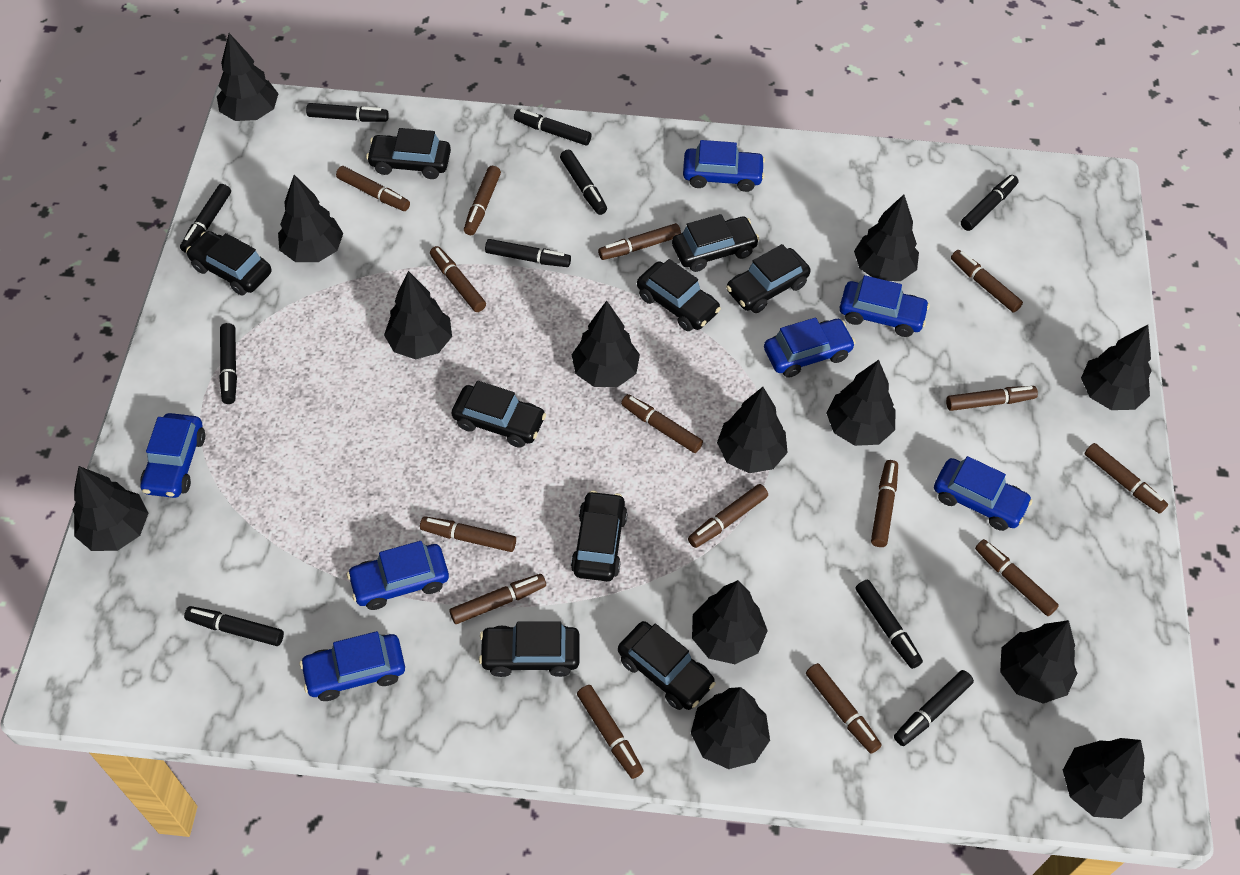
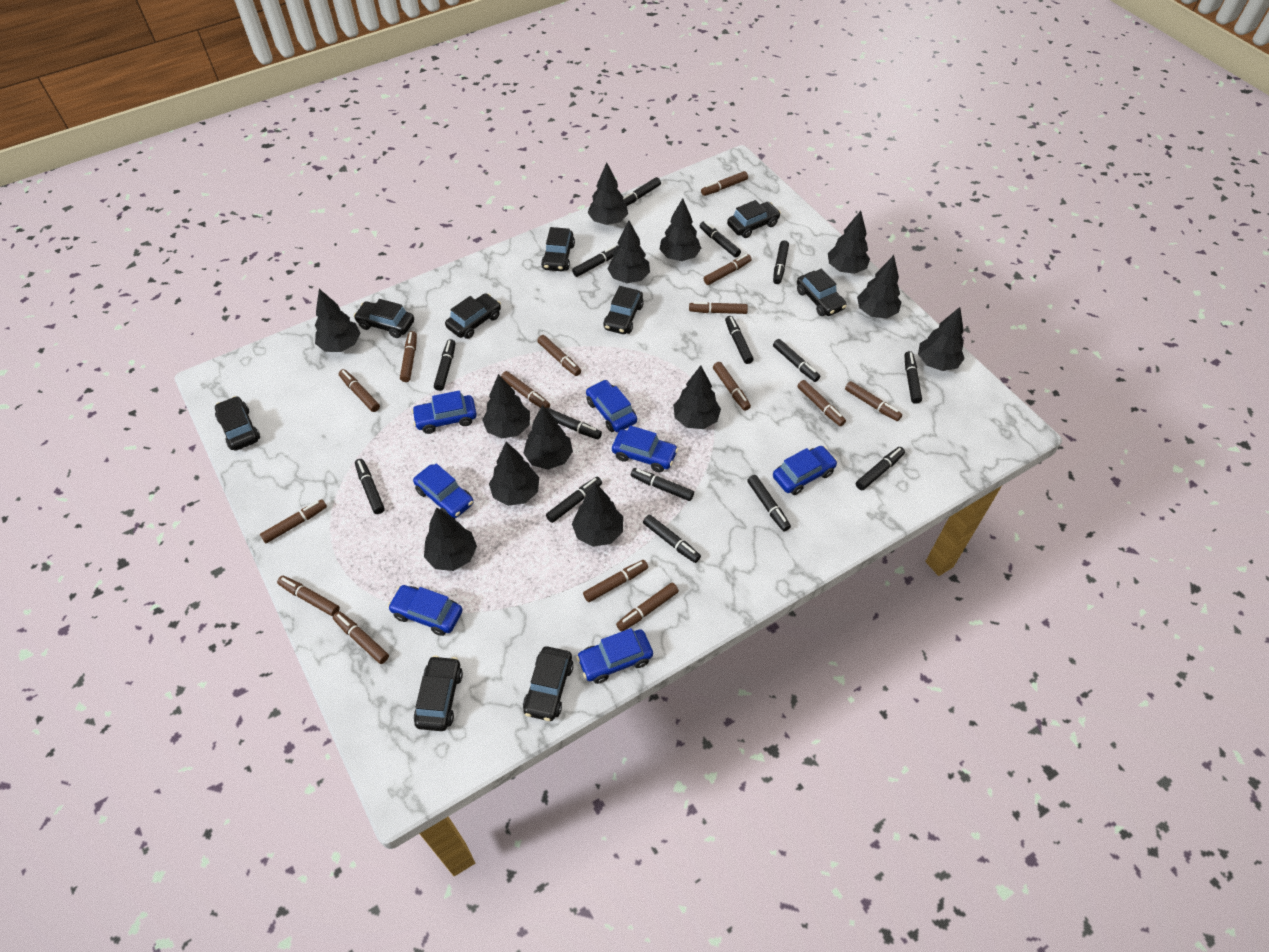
black marker: [180,184,231,253] [184,606,284,646] [219,323,237,404] [306,103,389,122] [485,239,571,267] [514,109,591,146] [560,150,607,215] [855,579,923,669] [894,670,974,746] [961,175,1019,231] = 10 -> [355,459,385,514] [434,339,456,391] [546,408,602,440] [546,477,602,523] [572,245,618,277] [622,177,661,206] [631,468,694,501] [643,515,701,563] [700,221,741,257] [725,316,754,364] [747,475,791,531] [773,240,789,284] [773,339,820,382] [856,447,905,490] [904,351,922,404] = 15

